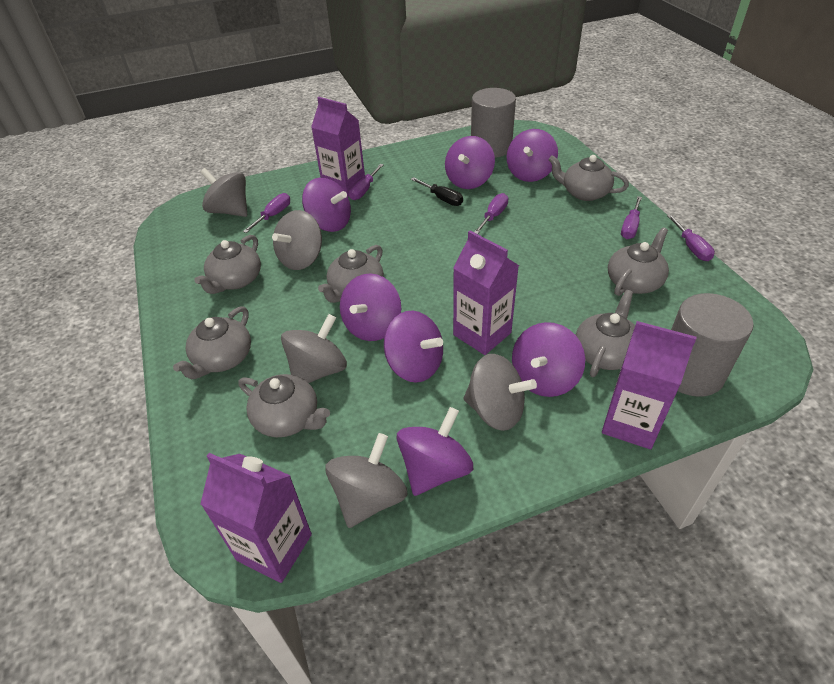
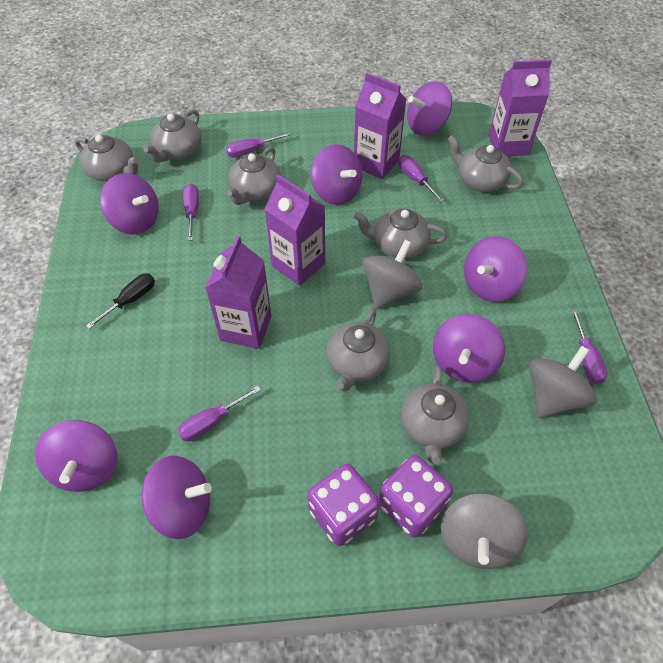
grey cylinder: [471,88,516,158] [671,293,754,397] = 2 -> none = 0
grey spinning top: [200,168,247,217] [272,210,322,270] [281,314,347,383] [325,433,408,528] [463,354,537,431] = 5 -> [363,240,422,309] [441,493,528,569] [529,346,597,418] = 3
purple dice: none = 0 -> [308,464,380,546] [379,455,453,538] = 2

